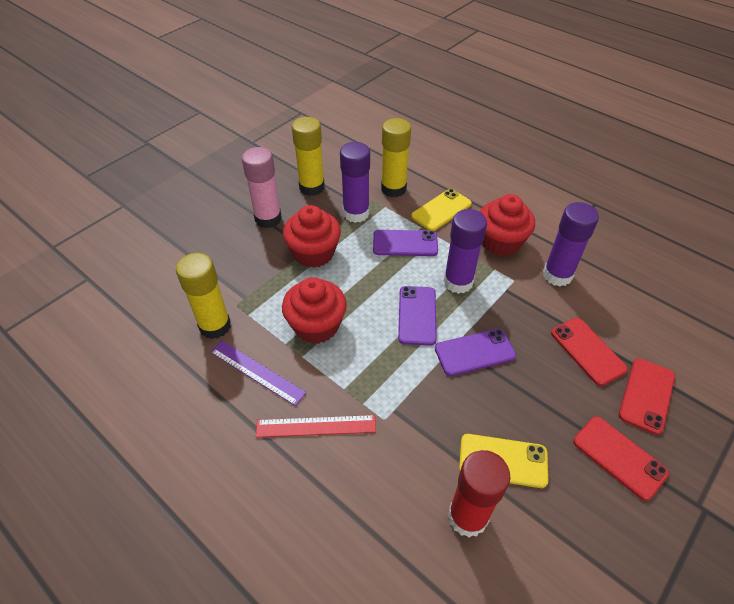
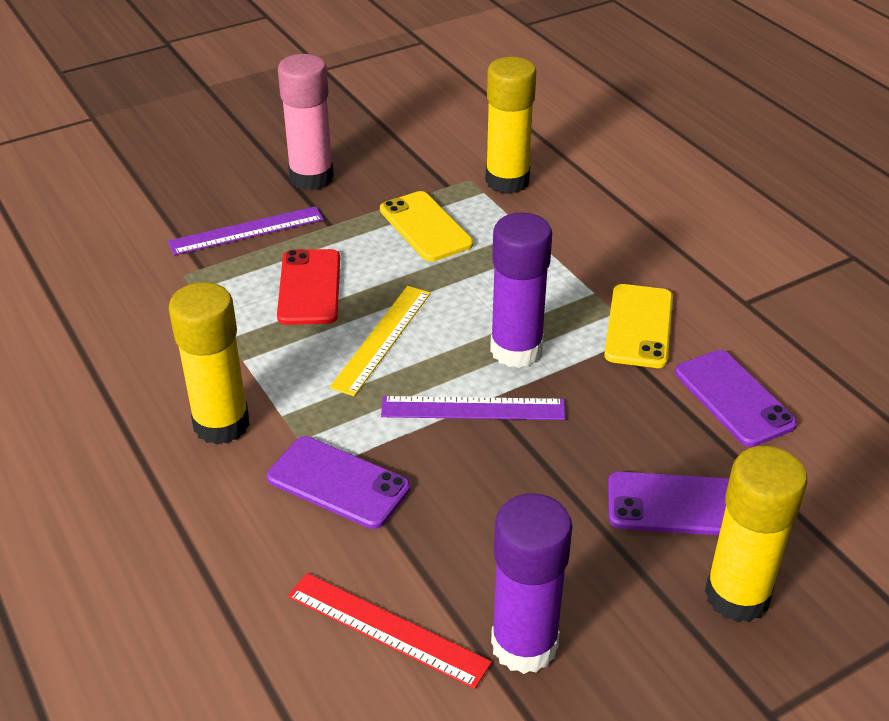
purple glue stick: [340,142,370,223] [444,209,487,294] [543,202,599,286] = 3 -> [490,213,552,368] [491,493,572,674] = 2
purple ruler: [211,341,306,406] = 1 -> [168,206,324,255] [381,396,566,420] = 2
red cupcake: [282,277,347,344] [283,205,341,268] [480,194,535,256] = 3 -> none = 0
red glue stick: [448,450,511,537] = 1 -> none = 0
red phone: [551,318,628,386] [573,416,669,501] [619,358,675,435] = 3 -> [277,249,340,325] = 1
yellow ruler: none = 0 -> [329,286,431,396] = 1

